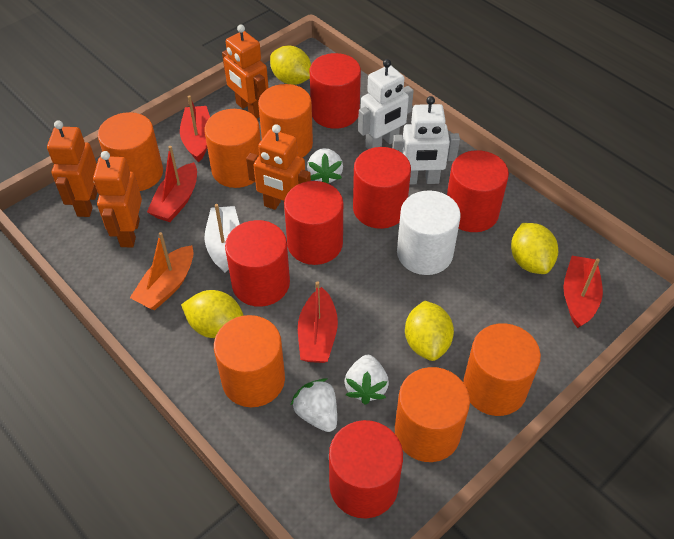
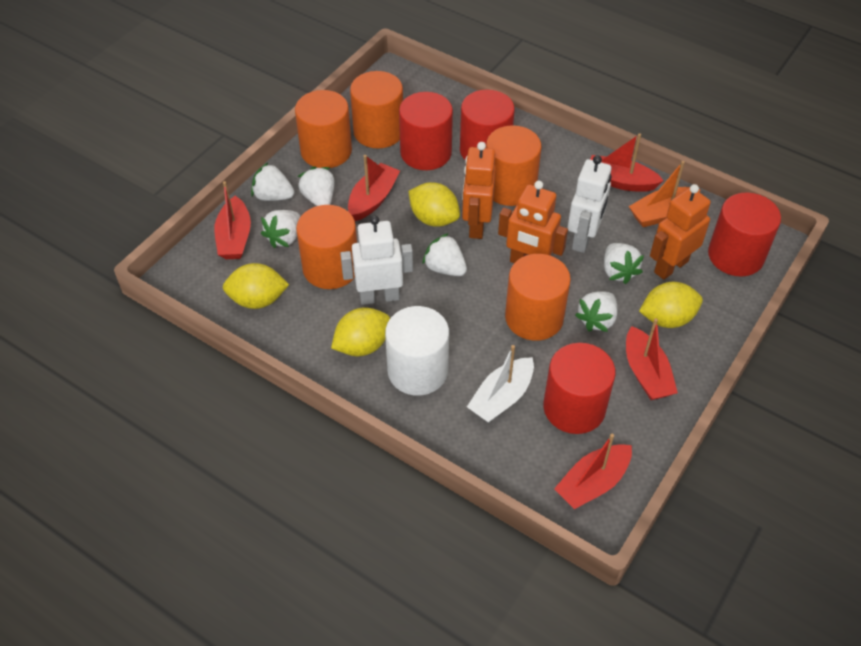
orange cylinder: [98,112,163,191] [204,109,261,188] [214,315,285,407] [258,84,313,158] [395,367,470,462] [463,323,541,416] = 6 -> [295,90,352,168] [296,205,357,289] [350,71,403,148] [486,125,541,206] [505,254,571,341] = 5
orange robot: [47,120,98,217] [93,151,142,247] [222,24,269,119] [246,124,311,211] = 4 -> [462,142,496,239] [498,181,568,263] [650,184,711,280] = 3
red boat: [147,146,197,222] [180,95,210,162] [298,281,338,363] [563,256,603,328] = 4 -> [214,181,251,259] [348,155,400,221] [554,434,632,509] [590,133,664,192] [626,318,678,400] = 5
red cylinder: [225,220,290,307] [284,181,343,265] [310,53,361,129] [329,420,403,518] [353,147,411,229] [447,150,509,232] = 6 -> [399,92,453,170] [460,90,515,160] [543,343,616,434] [708,192,781,277] = 4
white strawberry: [291,378,337,432] [307,148,343,184] [344,355,389,405] = 3 -> [251,163,295,201] [261,210,300,248] [298,166,335,206] [422,233,467,276] [575,291,618,332] [604,243,644,284] = 6

